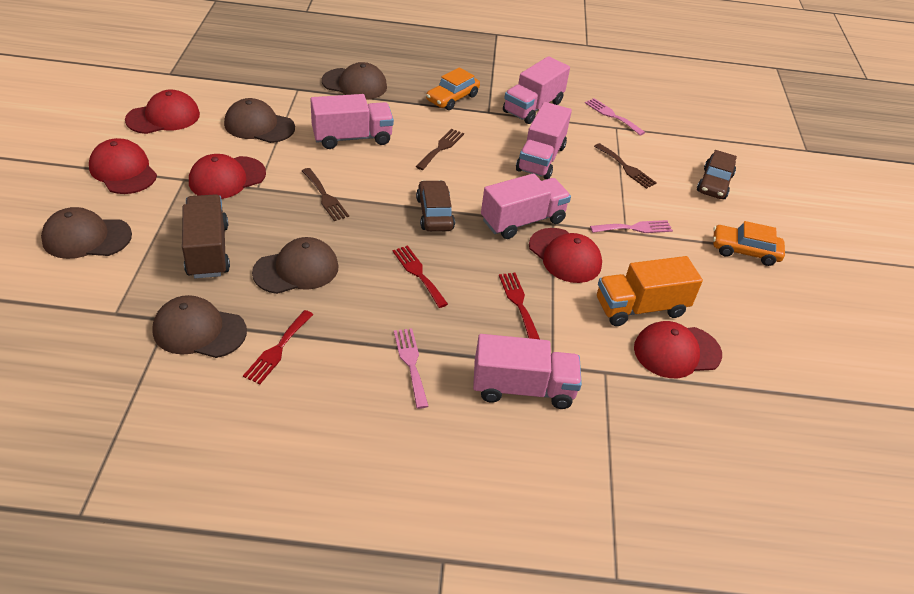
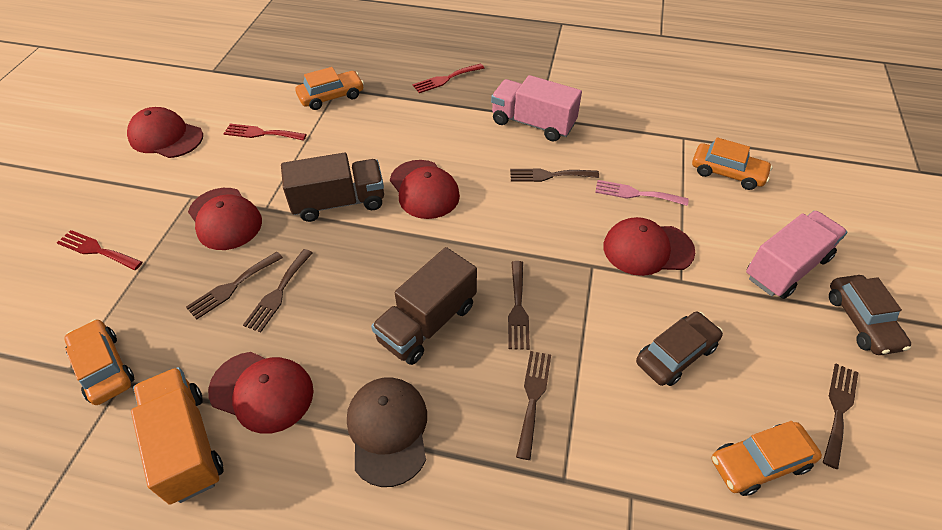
brown cap: [41,207,132,259] [152,295,247,358] [224,98,295,143] [252,237,339,294] [322,62,387,100] = 5 -> [347,377,427,487] = 1
brown fork: [302,168,349,221] [415,129,464,170] [594,143,657,189] = 3 -> [186,252,283,320] [243,249,313,333] [508,261,530,350] [510,169,599,182] [516,351,551,460] [823,364,858,469] = 6
brown truck: [182,194,230,279] = 1 -> [281,153,384,222] [371,247,477,365] = 2
orange car: [426,67,480,110] [713,221,785,266] = 2 -> [64,319,134,405] [296,67,364,110] [692,137,773,190] [712,421,822,496] = 4
pink fork: [394,328,429,409] [585,98,645,136] [590,220,673,233] = 3 -> [595,180,689,206] = 1
pink truck: [310,94,394,149] [473,334,582,409] [481,173,571,239] [503,56,570,124] [516,102,572,179] = 5 -> [491,75,582,142] [746,211,847,299] = 2

